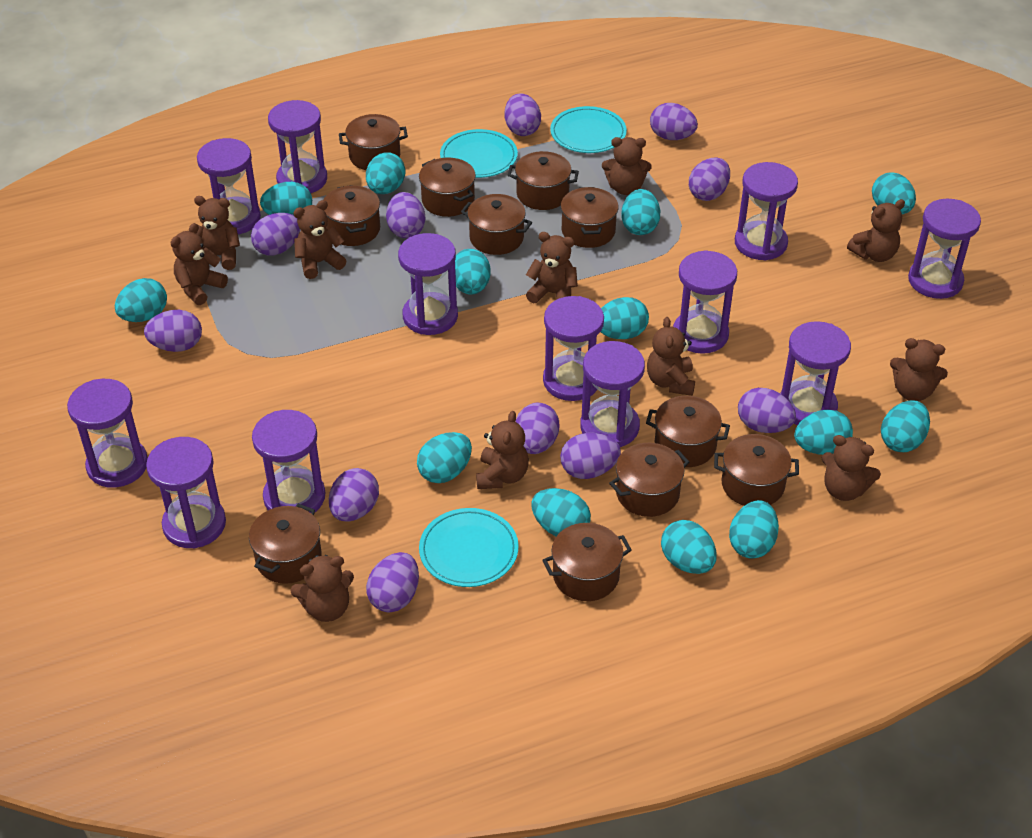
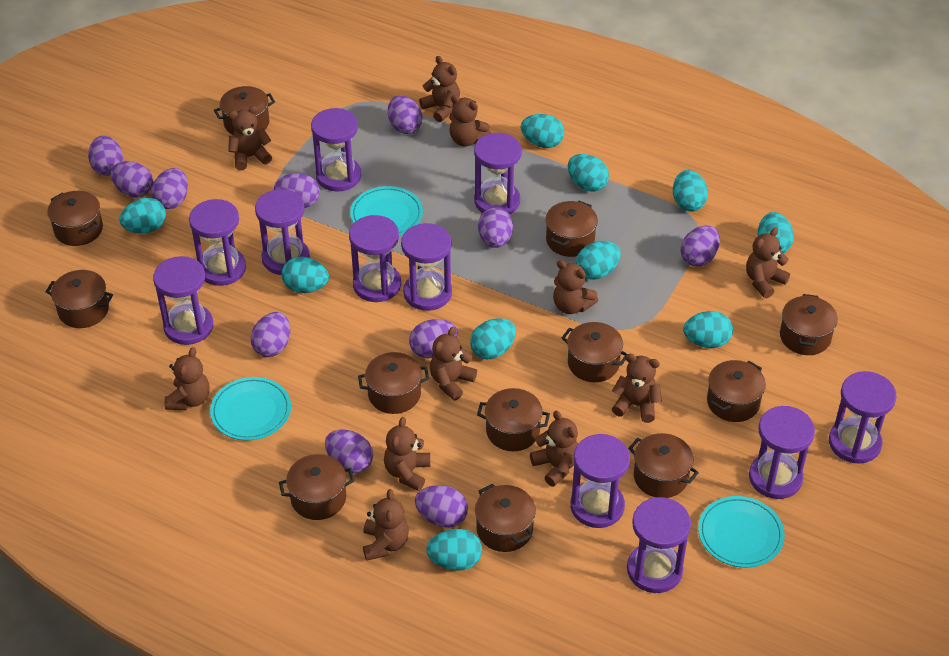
brown pot: [249,504,322,584] [324,185,380,246] [339,114,408,170] [419,157,476,217] [461,194,532,255] [508,151,579,210] [542,523,632,601] [561,187,619,248] [609,443,690,517] [646,396,730,467] [714,434,799,506] = 11 -> [46,270,113,328] [47,191,103,246] [214,86,275,135] [279,454,354,520] [358,352,429,414] [475,483,536,552] [477,388,550,451] [546,201,598,257] [561,322,627,382] [628,433,699,498] [707,360,766,422] [780,294,838,355] = 12
purple hourglass: [67,379,148,488] [146,437,226,548] [197,138,261,234] [252,410,325,513] [268,100,327,193] [398,233,458,335] [543,296,604,401] [580,341,645,447] [673,250,737,354] [735,162,798,260] [780,321,851,425] [908,199,981,299] = 12 -> [153,256,213,345] [189,199,246,286] [255,189,310,275] [311,108,361,191] [349,215,401,302] [401,223,452,311] [474,133,522,214] [570,434,630,528] [627,497,691,593] [749,406,815,499] [829,371,897,464] = 11
turquoise egg: [115,278,167,322] [260,182,312,215] [366,152,406,194] [417,432,472,483] [455,249,491,295] [532,488,591,536] [601,297,649,339] [621,189,660,235] [661,520,717,574] [729,500,779,559] [794,410,853,455] [872,173,916,214] [881,400,930,452] = 13 -> [119,198,166,233] [282,257,329,293] [426,529,482,570] [470,318,516,359] [521,114,564,148] [568,154,609,192] [576,241,621,280] [673,170,708,212] [683,311,733,348] [758,212,794,254] = 10

